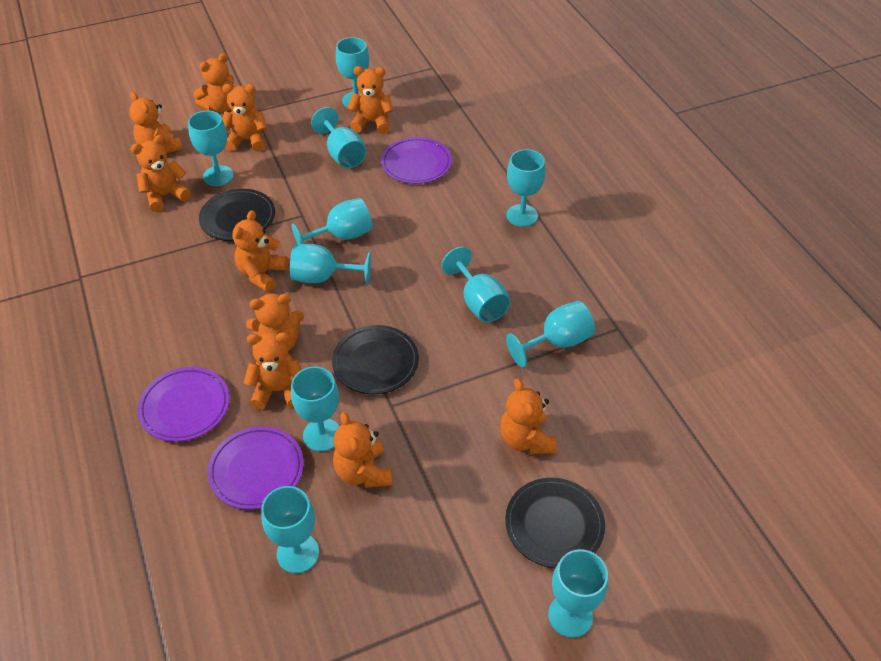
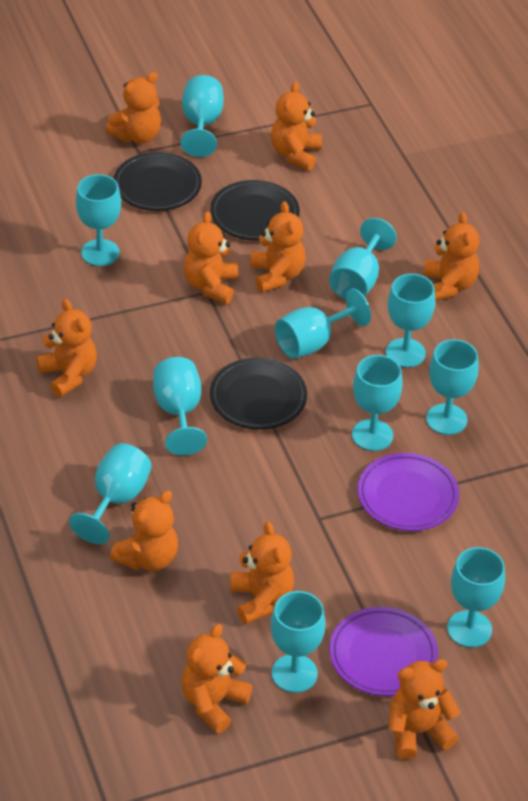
purple plate: [138,367,230,442] [208,426,304,510] [381,137,452,184] = 3 -> [329,607,438,696] [358,453,459,531] = 2

